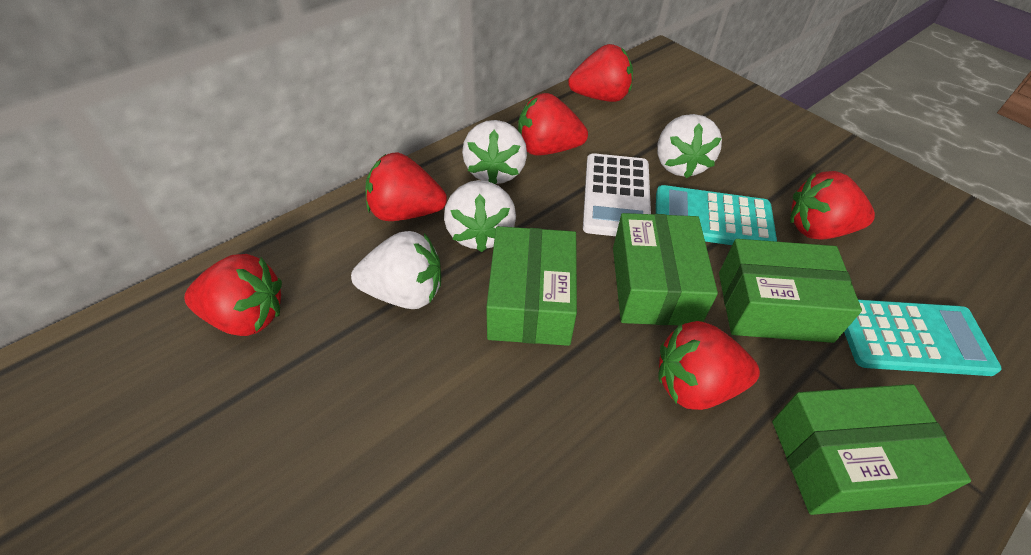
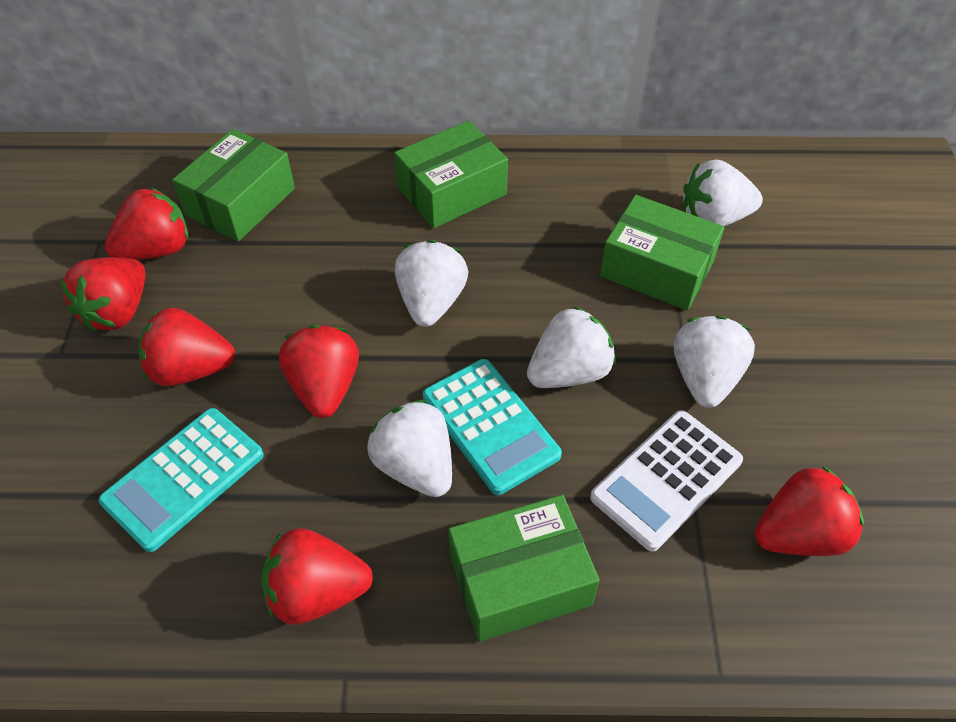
white strawberry: [351,231,441,309] [444,180,516,252] [462,120,527,184] [657,114,722,179] = 4 -> [367,400,452,497] [395,240,468,327] [527,306,615,388] [674,316,755,408] [683,160,763,226] = 5

